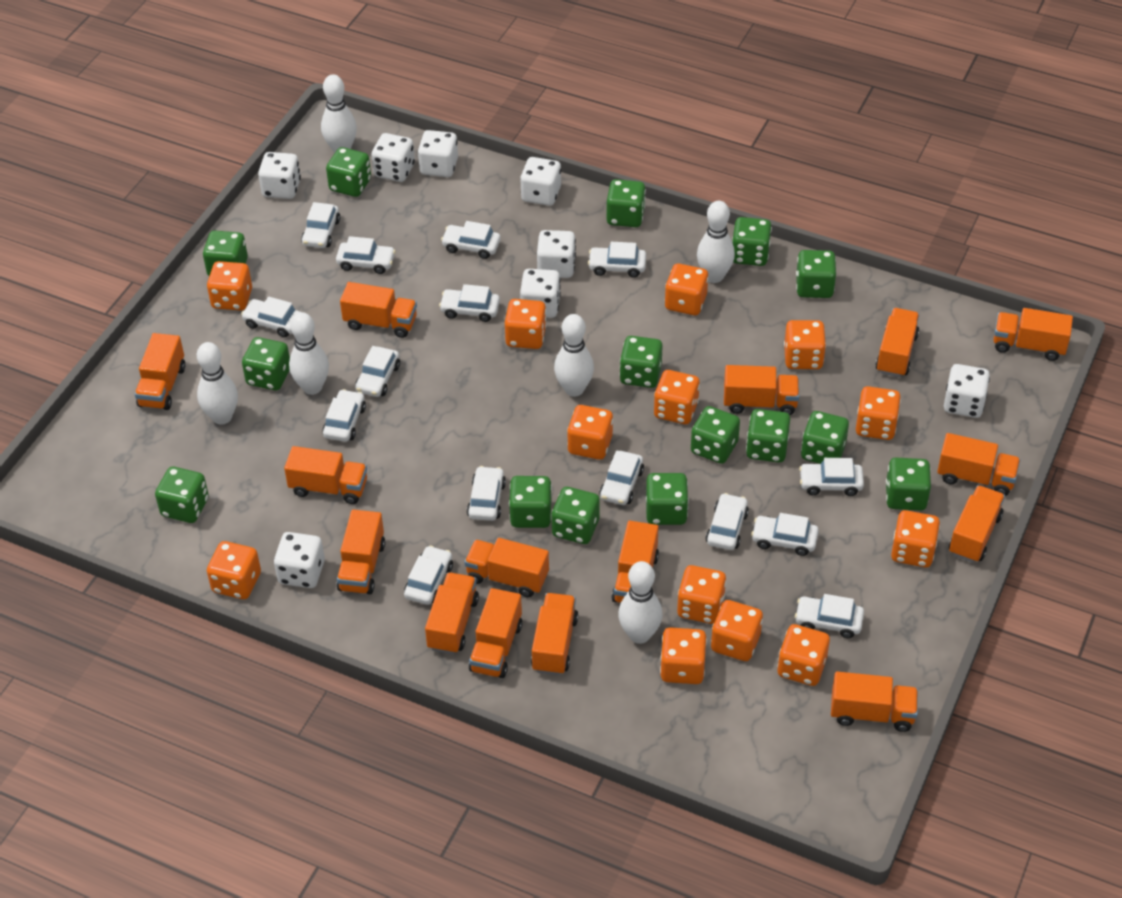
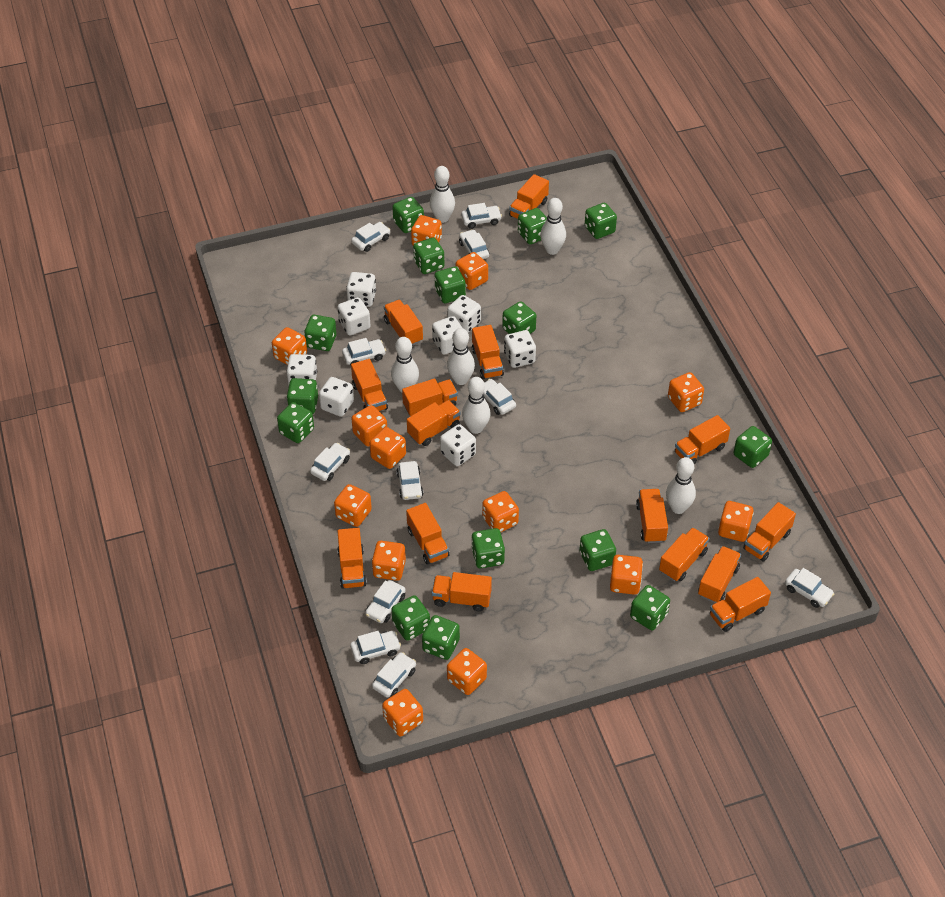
white car: [241,297,300,337] [301,202,340,248] [322,389,366,442] [336,236,396,274] [355,346,400,397] [404,545,453,605] [439,284,500,322] [441,221,501,259] [467,466,506,521] [588,242,646,278] [599,450,644,505] [706,493,749,550] [751,513,819,556] [795,594,864,638] [799,458,864,496] = 15 -> [310,443,350,481] [342,338,386,365] [350,631,401,664] [351,222,390,252] [365,580,406,623] [372,652,416,698] [396,461,423,500] [459,229,489,259] [461,203,502,229] [483,379,516,415] [785,568,834,608] = 11

